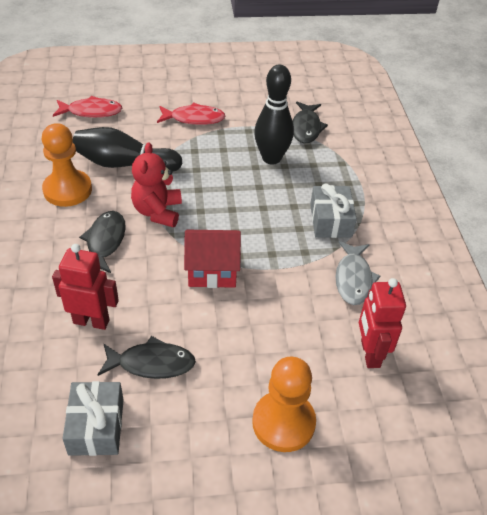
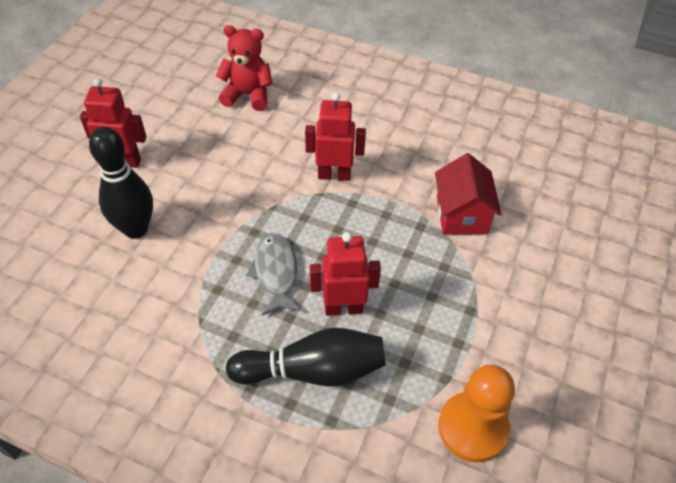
black fish: [79,211,126,273] [98,336,196,379] [292,102,328,144] = 3 -> none = 0
grey gift: [62,381,124,456] [310,184,357,238] = 2 -> none = 0
orange pawn: [42,123,92,207] [252,357,316,452] = 2 -> [438,365,515,462] = 1
red fish: [53,96,122,118] [157,102,225,125] = 2 -> none = 0
red robot: [52,244,119,330] [359,278,406,368] = 2 -> [80,78,147,168] [305,93,366,181] [310,232,381,316] = 3

